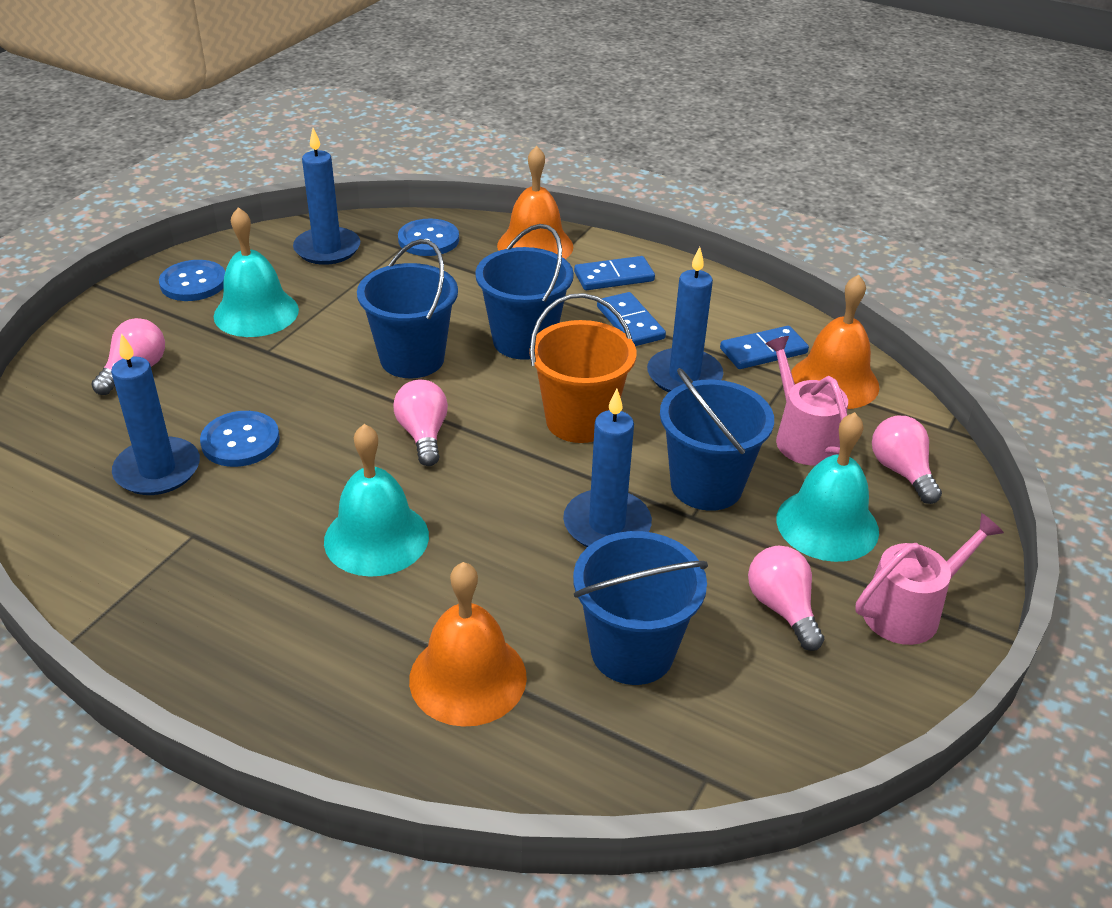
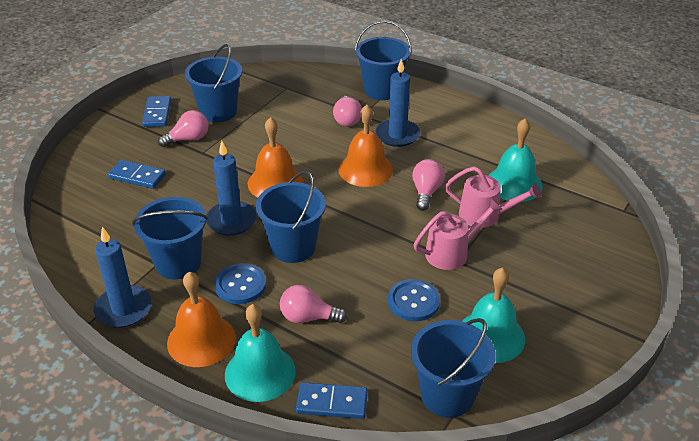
blue bucket: [357,239,458,378] [475,224,574,360] [573,531,708,685] [660,368,774,511] = 4 -> [132,197,208,279] [185,44,242,122] [256,171,326,263] [355,21,412,100] [411,318,495,418] = 5
blue button: [159,260,225,301] [200,411,280,467] [398,218,459,256] = 3 -> [215,263,267,304] [388,279,440,321] = 2
blue candle: [111,333,200,495] [293,128,360,265] [563,389,652,547] [647,247,723,393] = 4 -> [94,227,152,328] [206,141,257,236] [376,59,420,147] = 3
orange bucket: [529,293,637,443] = 1 -> none = 0

